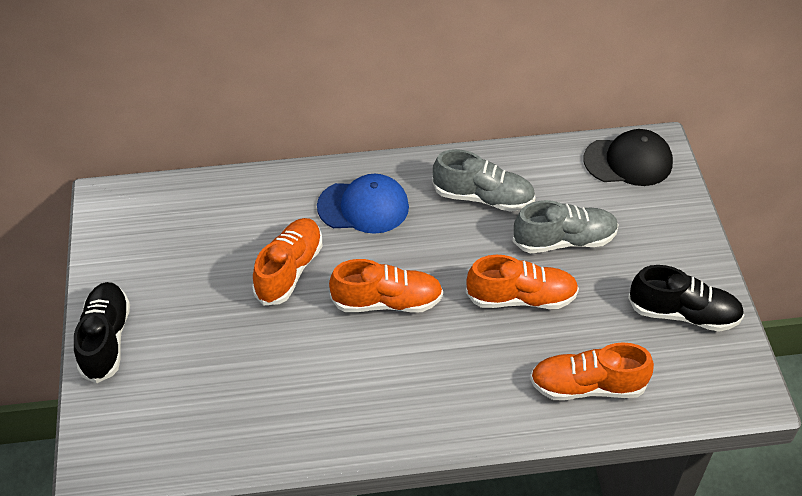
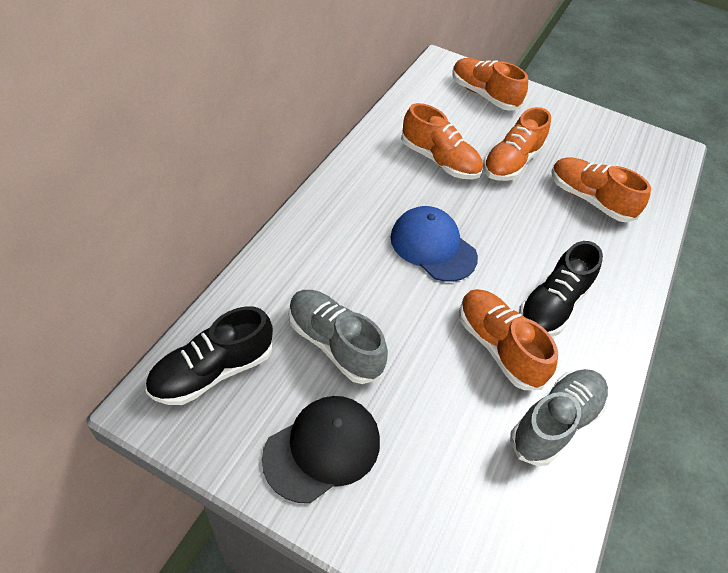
orange shoe: [252,218,322,305] [329,259,443,313] [466,255,579,309] [530,342,654,401] = 4 -> [401,103,483,179] [452,58,528,111] [459,289,558,390] [483,107,551,181] [551,157,651,222] = 5

